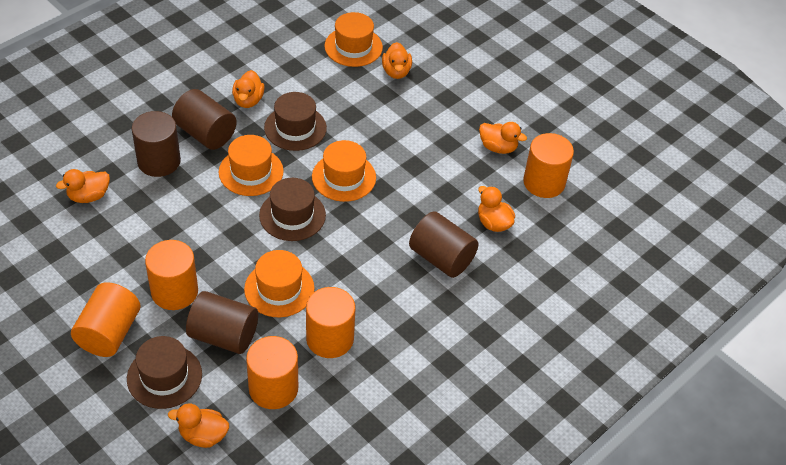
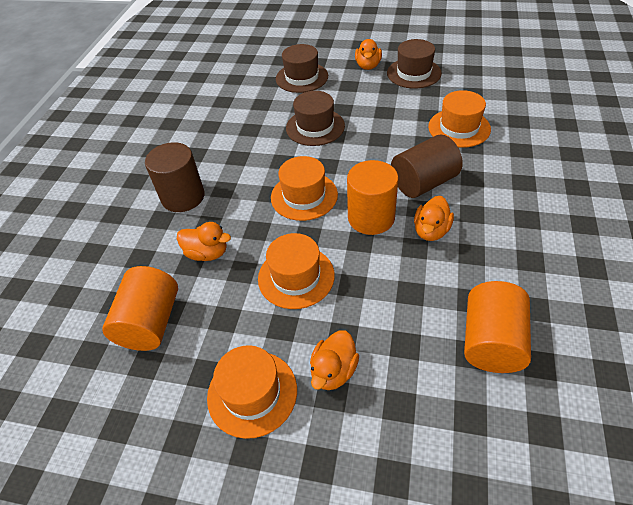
brown cylinder: [131,111,181,177] [172,89,237,150] [186,291,258,354] [409,211,479,278] = 4 -> [145,142,205,212] [391,135,463,198] = 2
orange cylinder: [71,282,141,357] [145,240,198,310] [246,336,298,409] [306,287,355,358] [523,133,574,198] = 5 -> [102,266,178,351] [347,160,398,235] [464,281,531,373] = 3
orange duck: [56,169,110,203] [168,403,229,448] [232,70,265,108] [382,42,412,79] [478,186,515,232] [479,122,527,154] = 6 -> [177,222,231,261] [310,330,359,390] [355,39,382,70] [414,196,454,241] = 4

